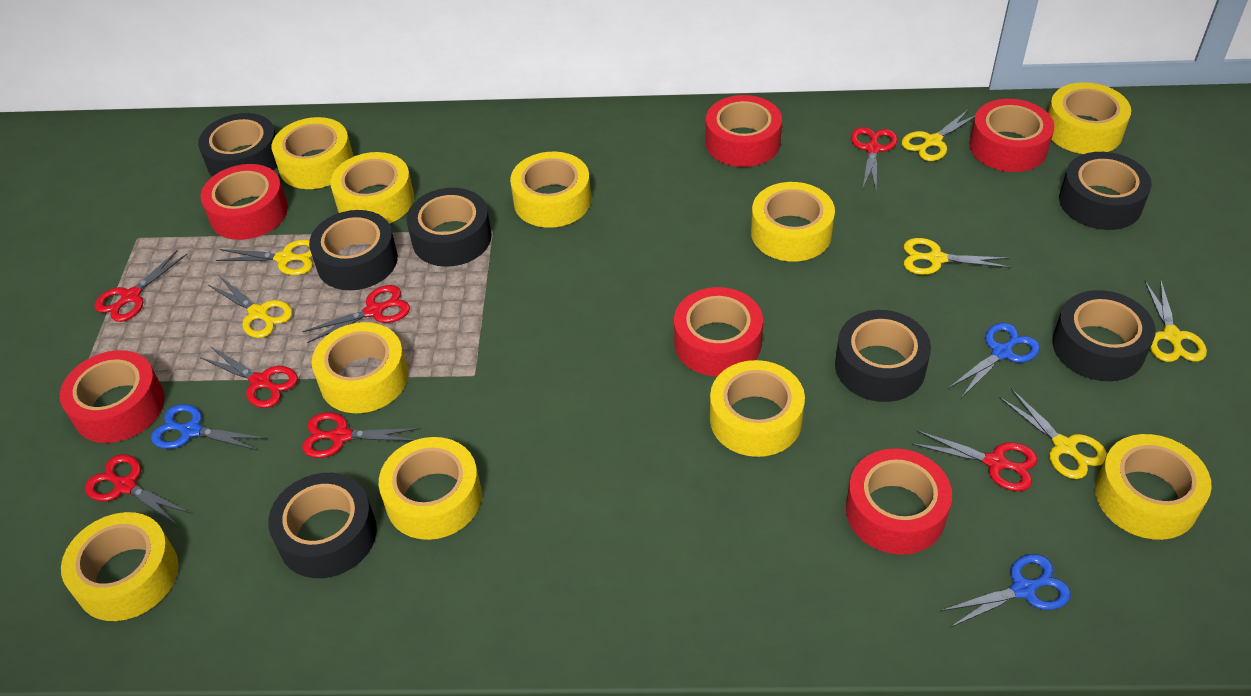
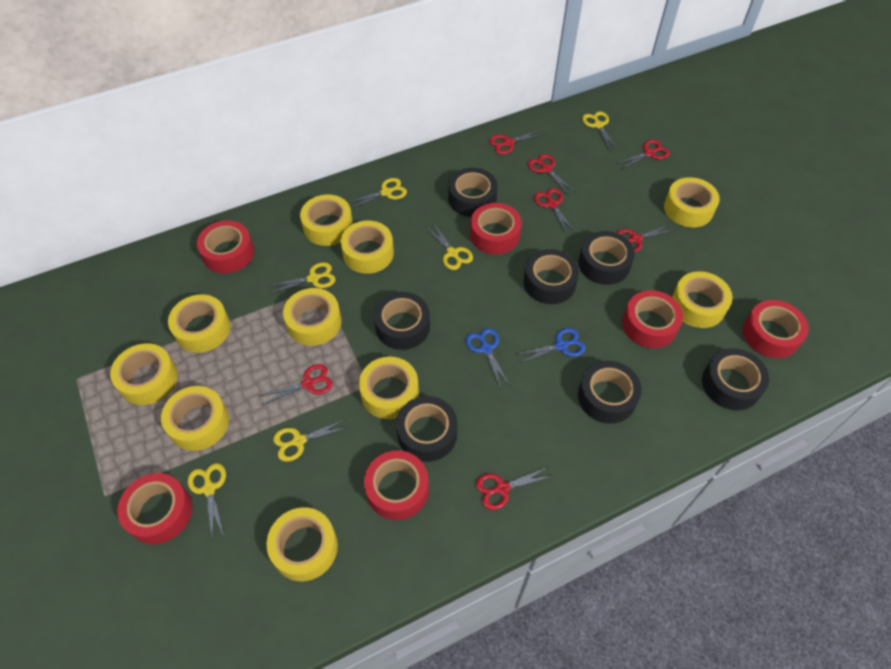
blue scissors: [151,404,266,450] [940,554,1071,627] [949,323,1040,398] = 3 -> [466,328,510,389] [515,328,586,363] = 2

